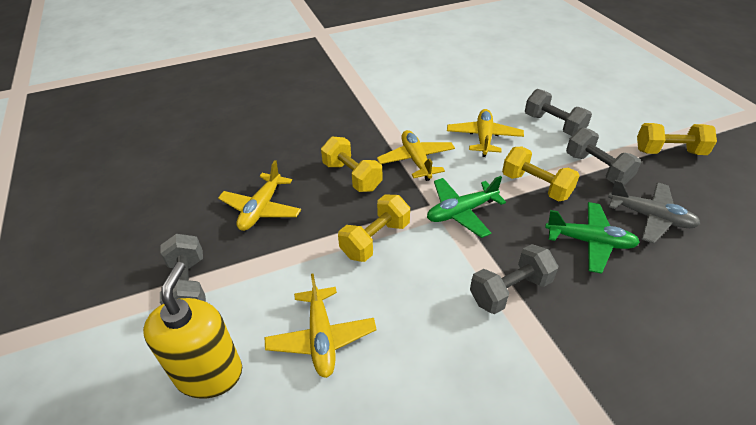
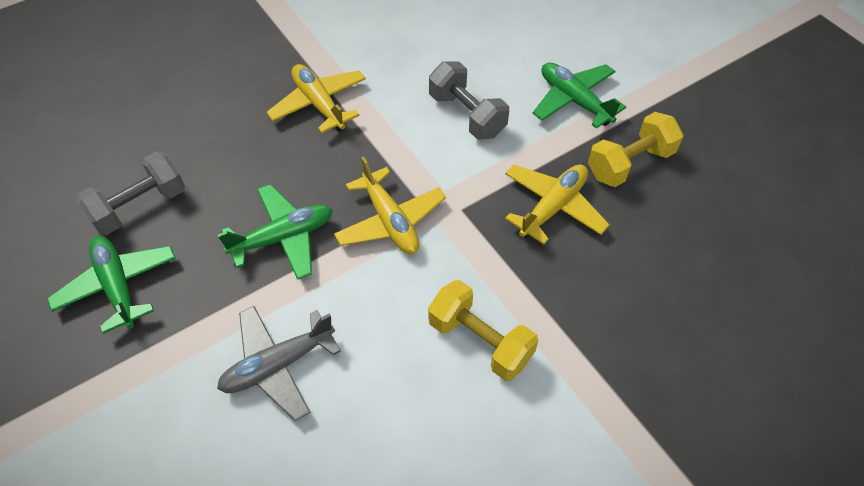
green plane: [427,176,506,238] [545,202,640,274] = 2 -> [47,236,176,334] [218,184,332,280] [533,63,626,129] = 3
grey dumbbell: [160,234,206,305] [470,244,558,314] [525,89,592,136] [566,128,641,185] = 4 -> [76,151,185,235] [429,61,509,140] = 2
yellow dumbbell: [321,137,383,192] [338,195,410,262] [502,147,580,202] [637,123,717,155] = 4 -> [428,280,538,381] [588,112,683,187] = 2
yellow plane: [218,160,301,231] [265,273,377,378] [377,130,455,181] [447,109,524,157] = 4 -> [266,64,366,133] [334,156,446,254] [505,164,610,244] = 3
yellow soap dispenser: [143,262,242,399] = 1 -> none = 0

